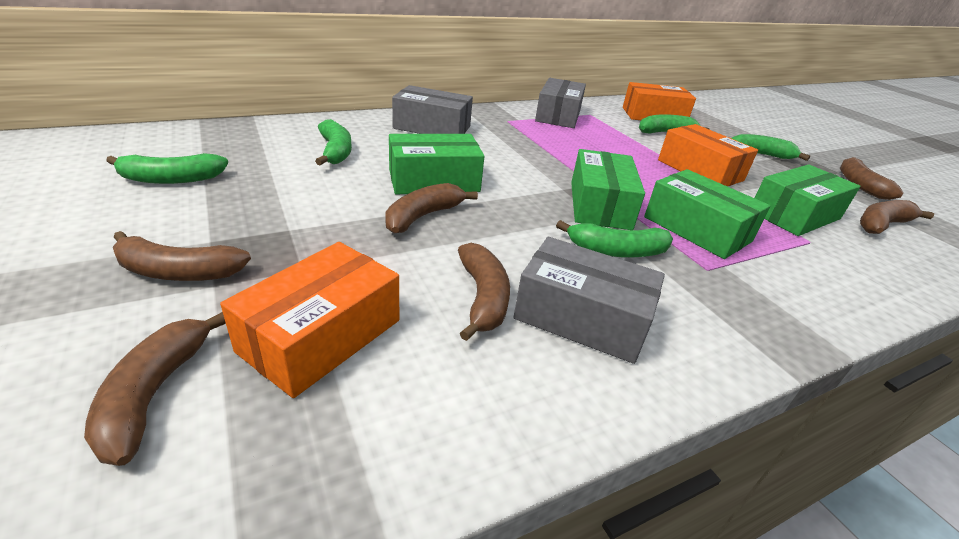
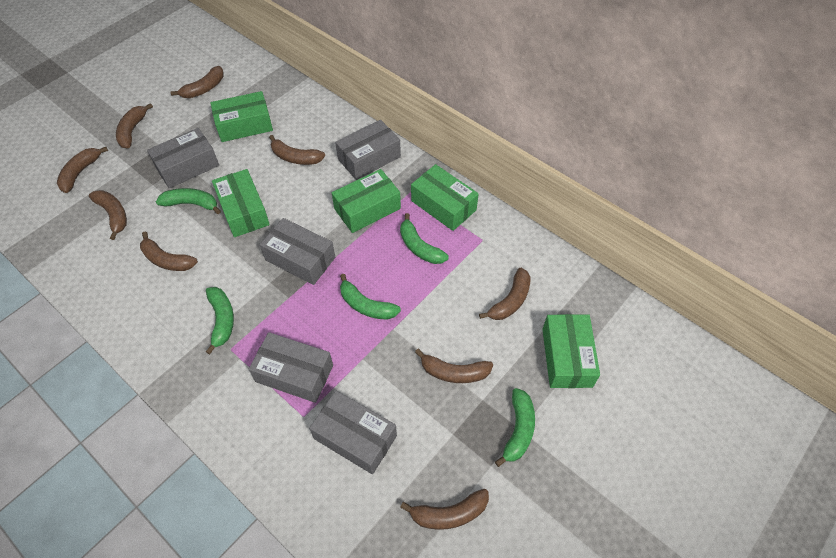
brown banana: [84,312,226,466] [113,231,251,281] [385,183,478,233] [458,243,510,341] [840,157,904,200] [860,200,934,234] = 6 -> [57,147,108,193] [89,190,127,240] [116,103,153,148] [140,232,198,271] [171,66,224,98] [269,135,325,165] [400,489,489,530] [415,349,493,383] [479,268,531,320] = 9
green box: [389,134,484,194] [571,149,645,230] [644,169,770,259] [755,165,861,236] = 4 -> [210,91,273,142] [212,169,270,237] [332,169,401,233] [411,164,479,231] [542,314,600,388] = 5
grey box: [392,85,473,134] [513,237,665,364] [535,78,586,128] = 3 -> [147,128,219,188] [249,332,333,403] [260,218,335,285] [309,390,397,474] [335,120,401,180] = 5
orange box: [220,242,399,398] [623,82,696,120] [658,124,758,186] = 3 -> none = 0

